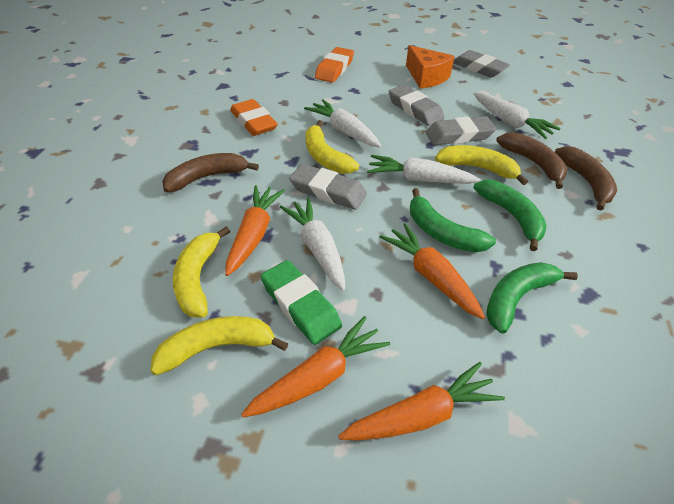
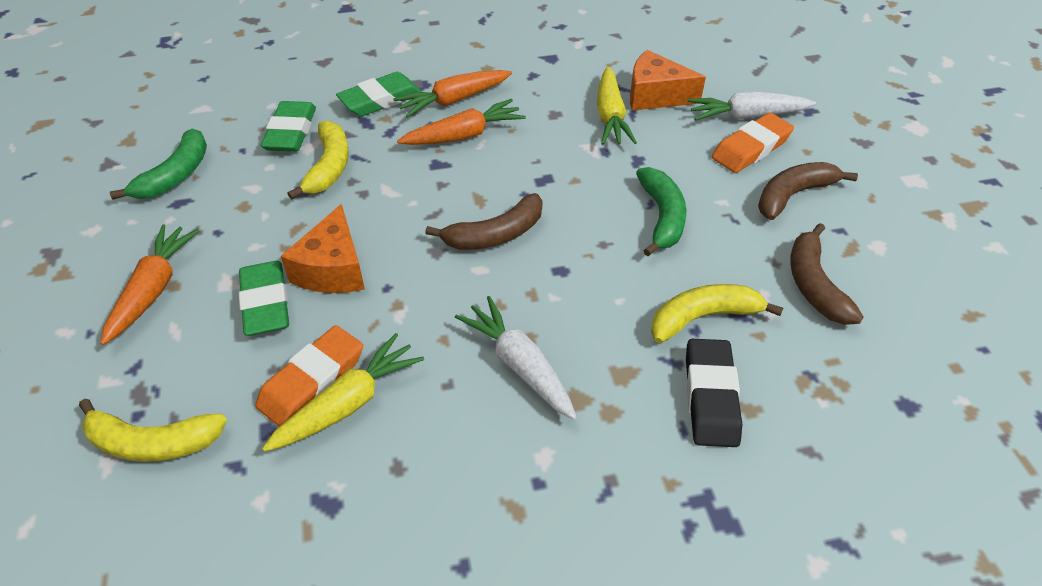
black eraser: none = 0 -> [686,339,742,447] = 1
green banana: [410,188,496,252] [473,180,547,251] [486,262,578,334] = 3 -> [110,129,207,200] [636,167,687,256] = 2
green eraser: [261,260,342,345] = 1 -> [239,261,289,336] [261,101,316,152] [336,72,422,116] = 3
grey eraser: [289,164,367,210] [388,85,444,126] [426,116,496,145] [453,50,510,78] = 4 -> none = 0
orange carrot: [225,185,285,276] [241,316,390,417] [338,362,505,440] [379,223,485,319] = 4 -> [100,225,199,345] [393,70,512,118] [397,99,526,145] = 3
orange cheese: [406,45,454,89] = 1 -> [281,204,365,293] [630,50,706,111] = 2
white carrot: [280,198,345,291] [304,99,381,147] [367,155,481,184] [474,93,561,139] = 4 -> [455,296,577,420] [687,92,816,121] = 2
yellow banana: [150,316,288,375] [173,226,230,318] [306,120,359,174] [435,145,528,185] = 4 -> [79,399,227,462] [288,121,349,200] [651,284,783,343] = 3
yellow carrot: none = 0 -> [262,333,424,452] [597,67,637,145] = 2

